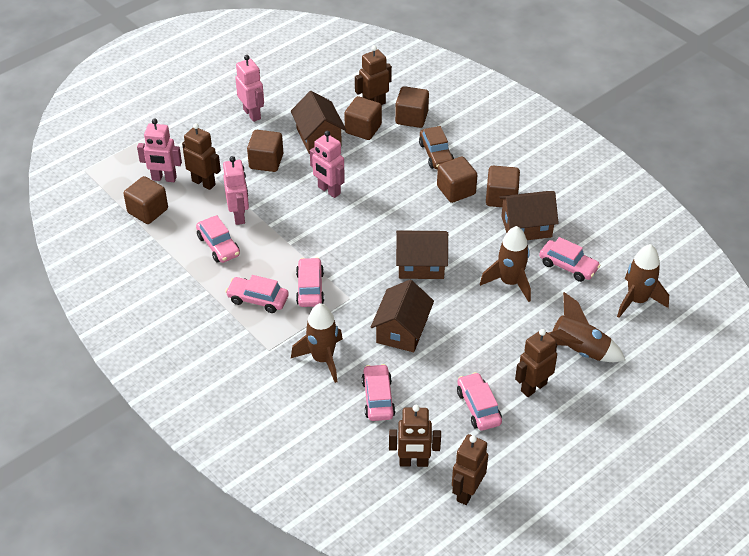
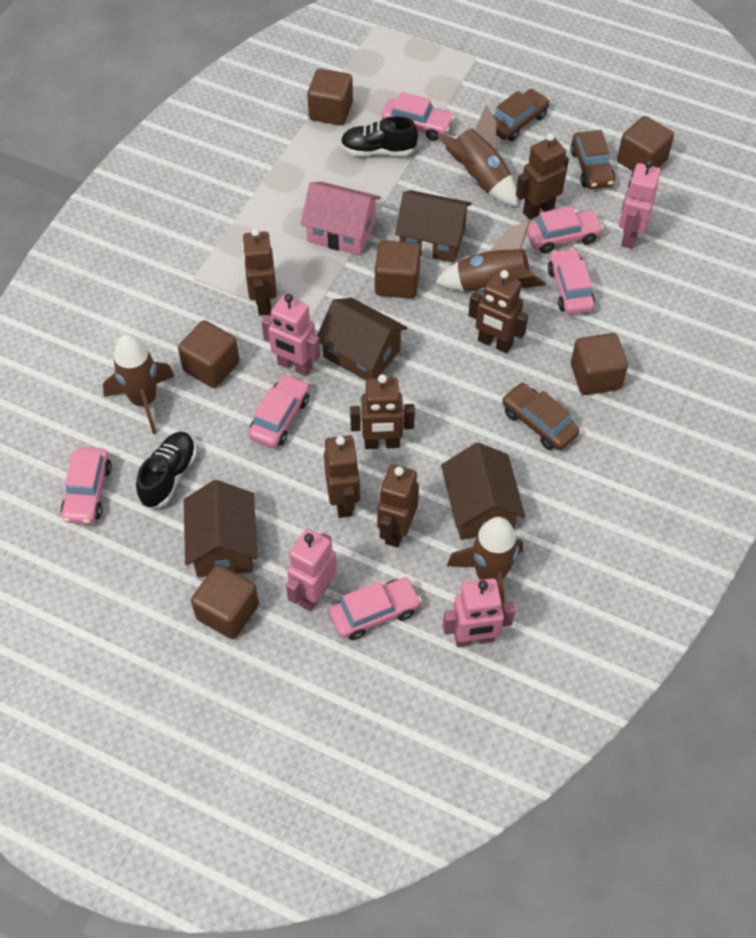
black shoe: none = 0 -> [136,432,197,508] [341,116,418,156] = 2
brown car: [419,126,454,169] = 1 -> [493,89,550,141] [502,382,579,450] [570,130,615,189] = 3
brown robot: [182,123,221,190] [355,45,392,105] [389,405,441,467] [452,434,488,505] [515,329,557,397] = 5 -> [242,228,277,316] [324,435,360,518] [350,374,415,449] [377,464,419,548] [468,270,528,353] [516,133,569,220] = 6
pink house: none = 0 -> [300,182,381,255] = 1

